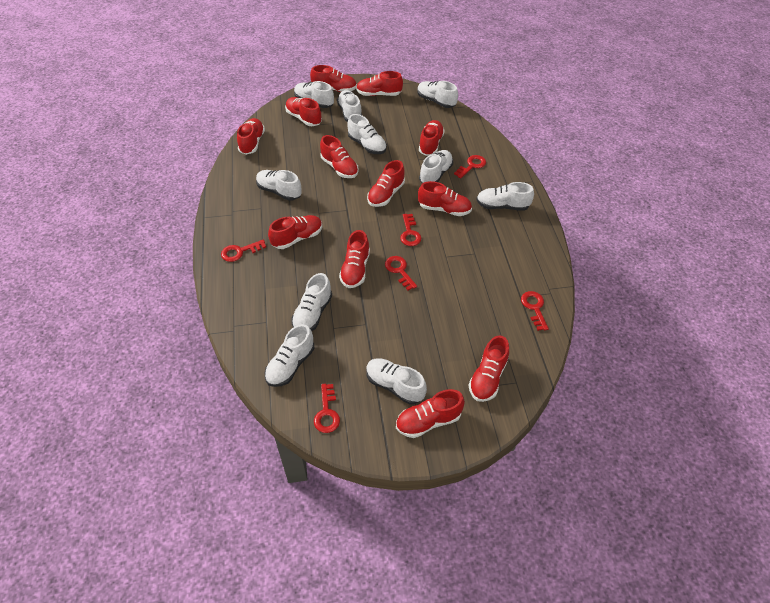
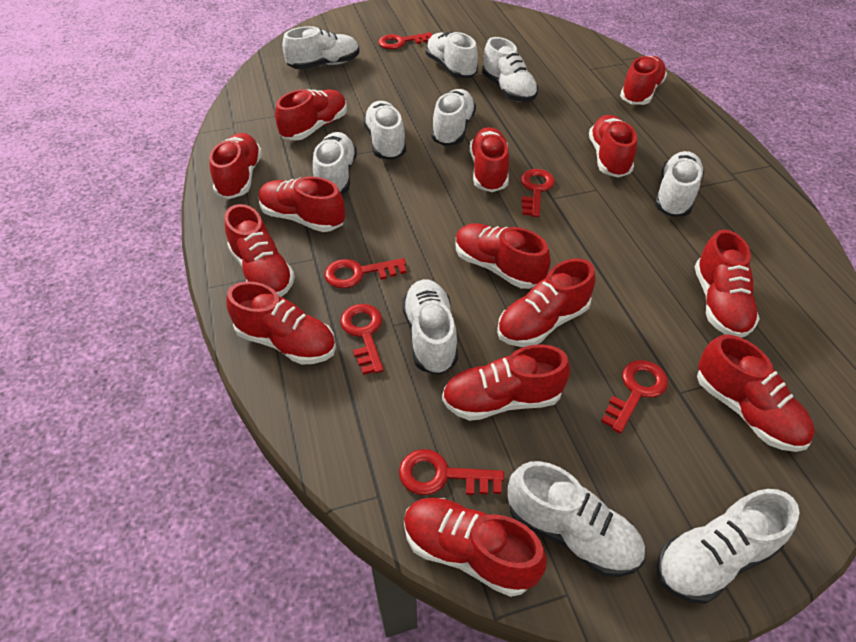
red shoe: [237,118,265,155] [268,215,322,249] [285,97,322,126] [310,65,357,92] [320,135,359,178] [339,230,370,288] [356,71,403,96] [367,160,405,207] [396,389,465,438] [418,181,472,216] [419,120,445,156] [469,335,509,402] = 12 -> [209,133,262,199] [225,204,295,297] [226,281,336,365] [259,176,345,232] [275,89,347,141] [404,497,547,597] [442,344,570,421] [456,223,551,289] [470,127,509,192] [497,258,596,347] [589,115,637,178] [620,56,667,105] [694,229,760,338] [697,335,815,452] = 14

